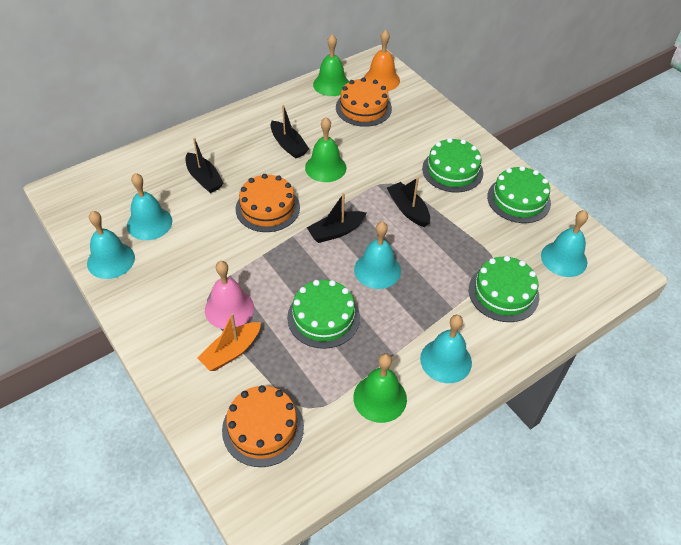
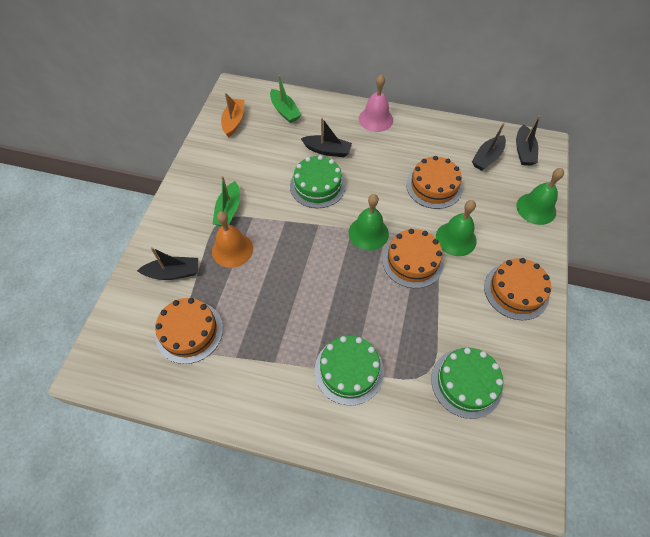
green boat: none = 0 -> [213,176,240,226] [270,75,301,123] = 2
green cake: [287,280,360,349] [422,138,483,192] [469,256,539,322] [487,166,551,223] = 4 -> [290,155,346,208] [315,336,384,405] [431,348,503,419] = 3
orange cake: [222,385,304,467] [235,174,300,232] [336,77,392,127] = 3 -> [155,298,223,364] [382,229,444,288] [406,156,463,209] [484,258,551,320] = 4
turquoise bell: [87,211,135,279] [127,173,172,240] [354,221,401,289] [420,315,472,383] [541,210,588,277] = 5 -> none = 0

